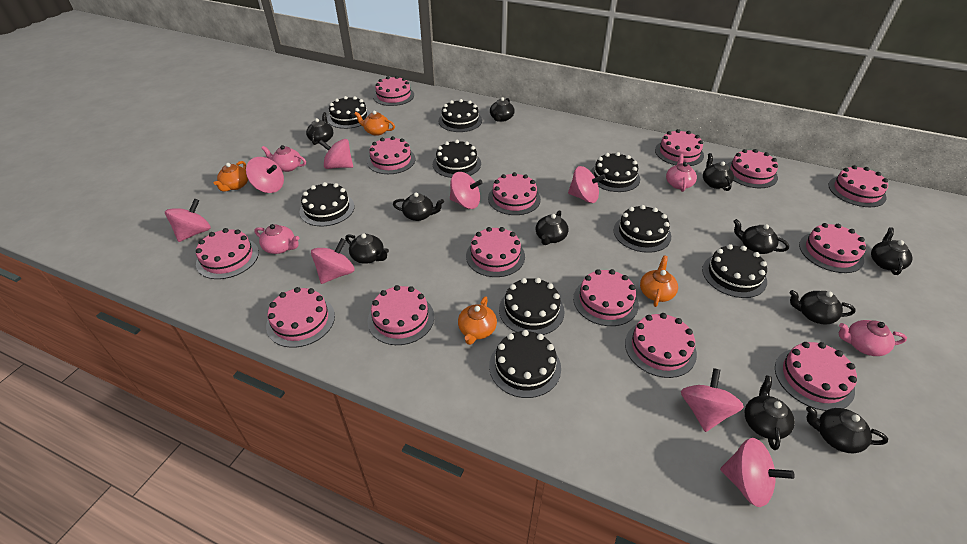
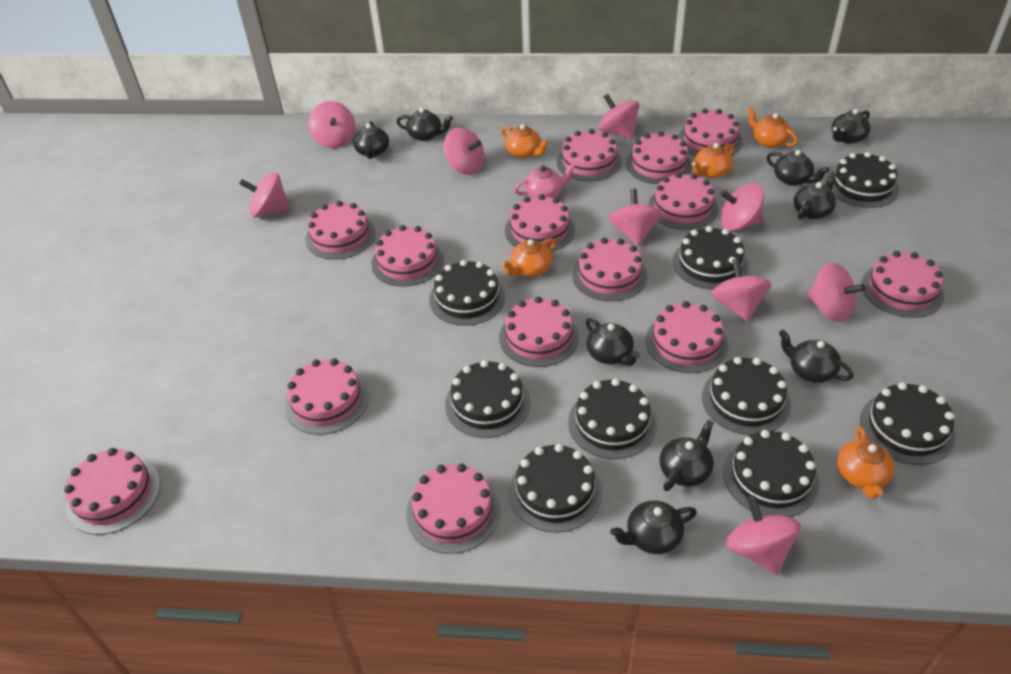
black teapot: [306,112,333,145] [345,233,389,264] [393,192,444,221] [490,97,515,122] [536,210,569,245] [703,153,734,191] [733,219,789,254] [745,376,795,450] [789,290,856,324] [806,406,888,453] [871,227,913,275] = 11 -> [353,121,389,159] [397,108,453,141] [585,318,640,366] [610,501,697,554] [660,420,714,491] [766,150,829,186] [779,330,854,383] [794,173,837,220] [832,109,871,144] = 9
orange teapot: [214,161,248,192] [354,111,395,136] [458,296,497,345] [640,256,678,307] = 4 -> [501,124,548,158] [501,238,556,277] [692,143,734,178] [747,107,798,148] [837,427,895,499] = 5
pink spinning top: [165,198,211,242] [246,157,284,193] [311,238,355,284] [319,139,353,169] [450,172,483,209] [568,166,606,203] [681,368,744,432] [720,438,795,507] = 8 -> [239,172,290,218] [308,101,355,148] [444,128,485,175] [599,94,640,139] [609,188,663,246] [711,258,771,322] [720,183,764,231] [726,495,801,575] [807,263,866,322] = 9
pink teapot: [255,224,299,254] [261,145,306,172] [666,154,697,192] [839,320,907,356] = 4 -> [514,164,575,198] = 1

